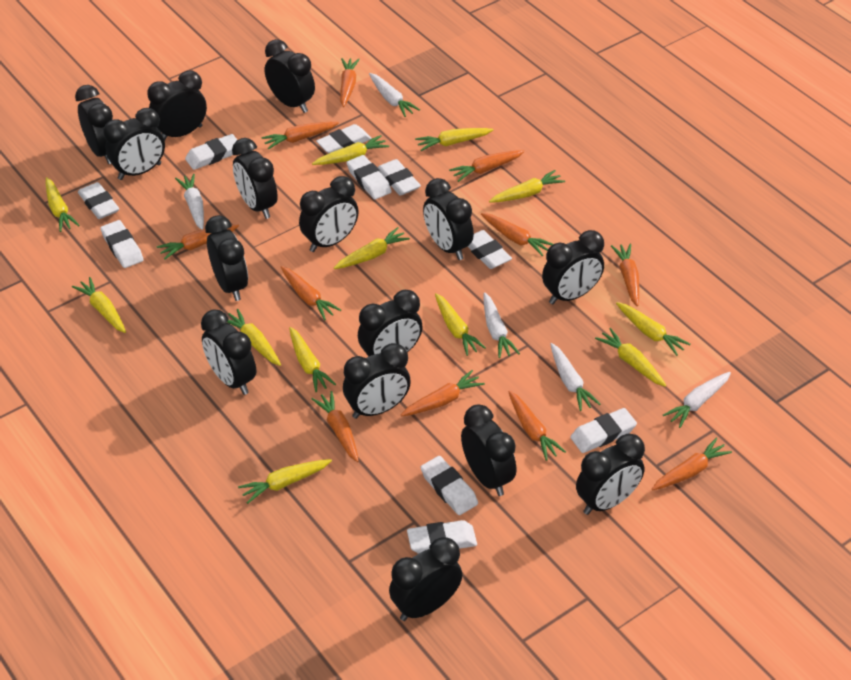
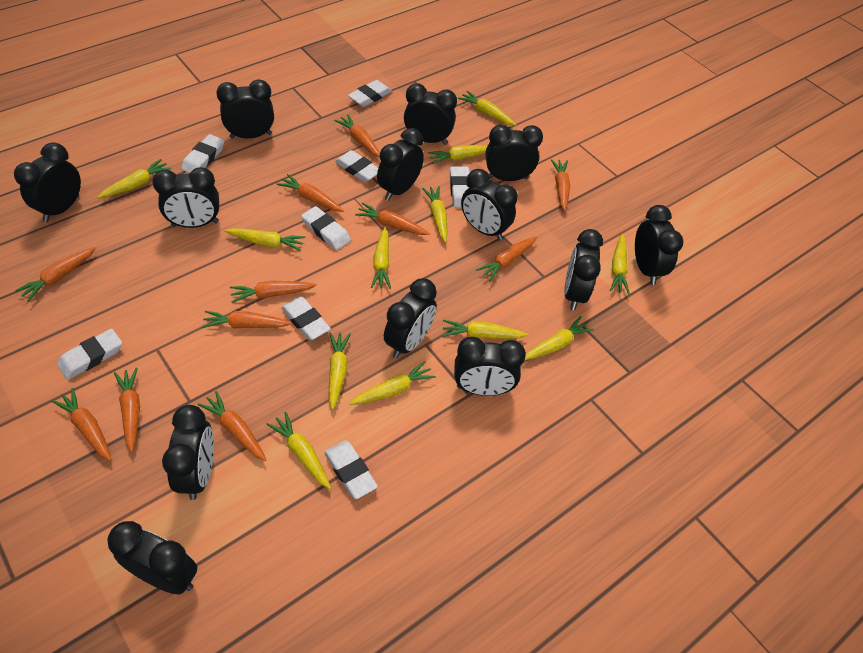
black clock: [75,85,113,164] [103,108,165,180] [147,71,207,140] [201,309,256,395] [205,215,248,301] [232,138,278,219] [265,39,315,113] [299,176,359,252] [343,343,411,419] [358,290,423,356] [389,537,462,621] [423,178,474,260] [461,404,516,496] [542,230,604,305] [576,433,645,515] = 15 -> [14,143,81,222] [107,521,198,595] [152,167,219,228] [162,405,214,500] [216,79,274,139] [377,128,424,201] [384,278,437,359] [404,83,457,145] [454,337,526,396] [461,169,518,241] [485,125,543,181] [564,229,603,311] [635,205,683,285] = 13
white carrot: [175,174,204,230] [369,73,420,117] [484,292,520,358] [550,343,600,411] [663,372,731,428] = 5 -> none = 0
white eraser: [78,182,119,219] [100,220,144,268] [185,134,237,170] [316,124,372,153] [346,155,392,199] [377,159,421,195] [407,520,477,554] [421,456,478,515] [467,230,512,269] [570,408,637,453] = 10 -> [57,329,122,380] [181,134,224,173] [281,297,331,340] [301,206,351,250] [324,440,378,499] [335,150,378,182] [348,80,392,107] [450,167,470,208] = 8

